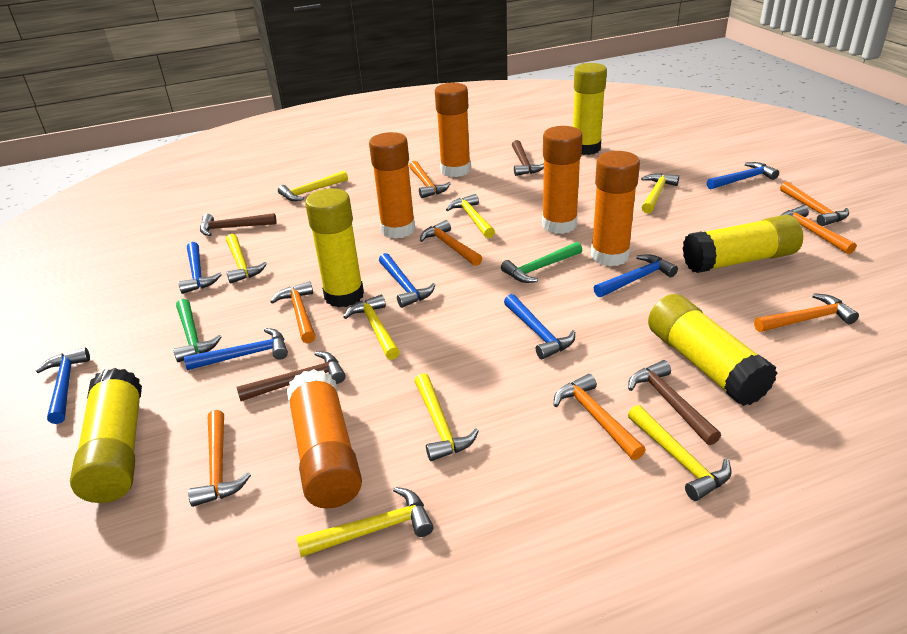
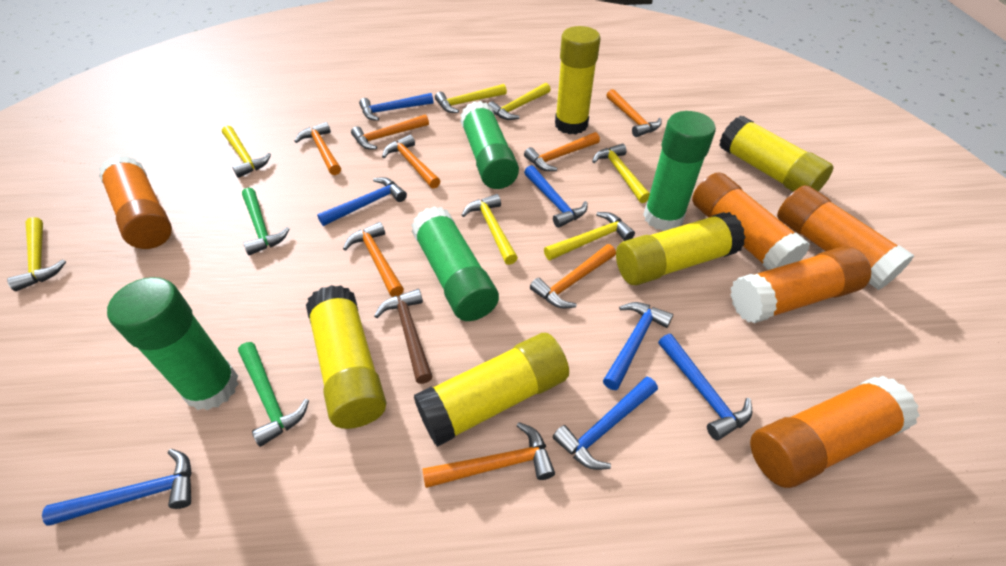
brown hammer: [200,213,277,236] [236,351,346,401] [512,140,544,176] [628,360,721,445] = 4 -> [374,289,433,384] = 1
green glue stick: none = 0 -> [107,277,239,411] [411,206,499,321] [460,101,519,189] [643,111,716,231] = 4
yellow hammer: [226,234,267,284] [278,171,348,201] [296,487,433,557] [344,295,400,360] [414,373,479,461] [446,194,495,238] [628,405,732,501] [641,173,679,214] = 8 -> [7,217,66,291] [222,126,271,178] [435,84,507,113] [462,194,518,265] [488,83,551,120] [544,212,635,260] [592,144,650,203] = 7

